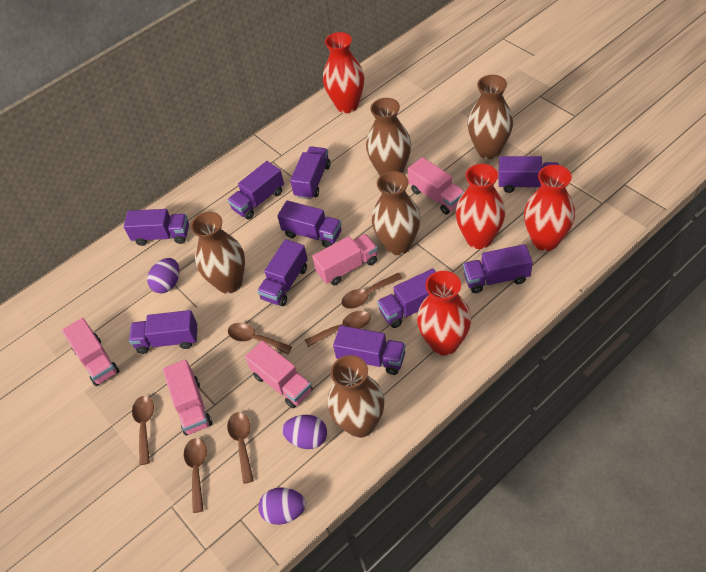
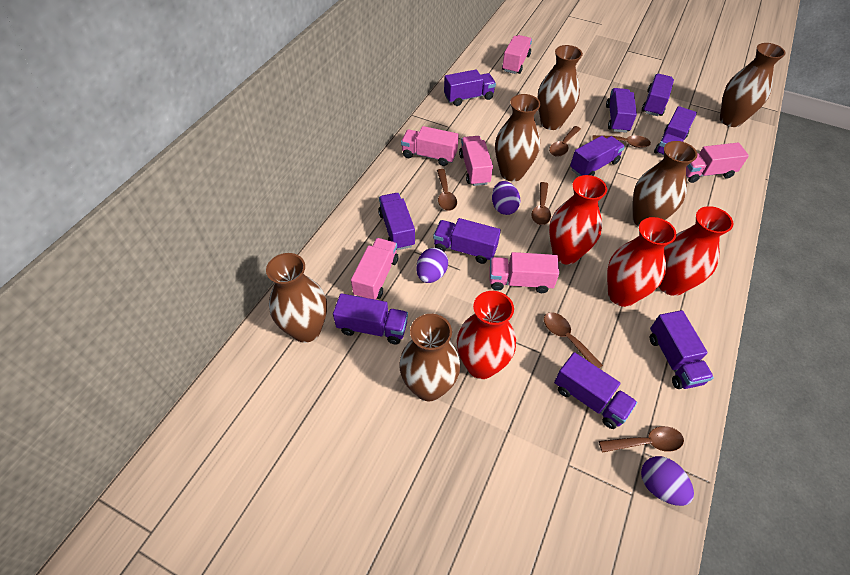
brown vase: [191,212,245,294] [328,355,384,438] [366,98,411,176] [372,171,420,255] [468,75,513,159] = 5 -> [266,253,327,343] [399,314,460,402] [495,94,541,182] [538,45,583,130] [633,141,697,227] [720,43,786,127] = 6
pink truck: [62,318,120,386] [163,360,212,436] [245,341,313,408] [312,234,378,285] [408,157,465,214] = 5 -> [351,238,398,300] [401,126,459,166] [459,136,493,186] [489,252,559,293] [502,35,532,74] [686,143,749,183] = 6

